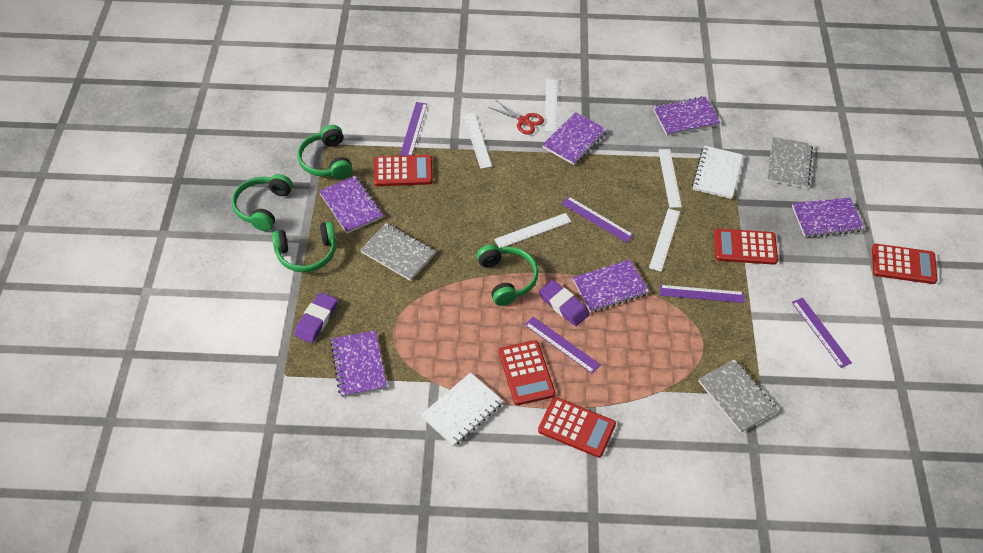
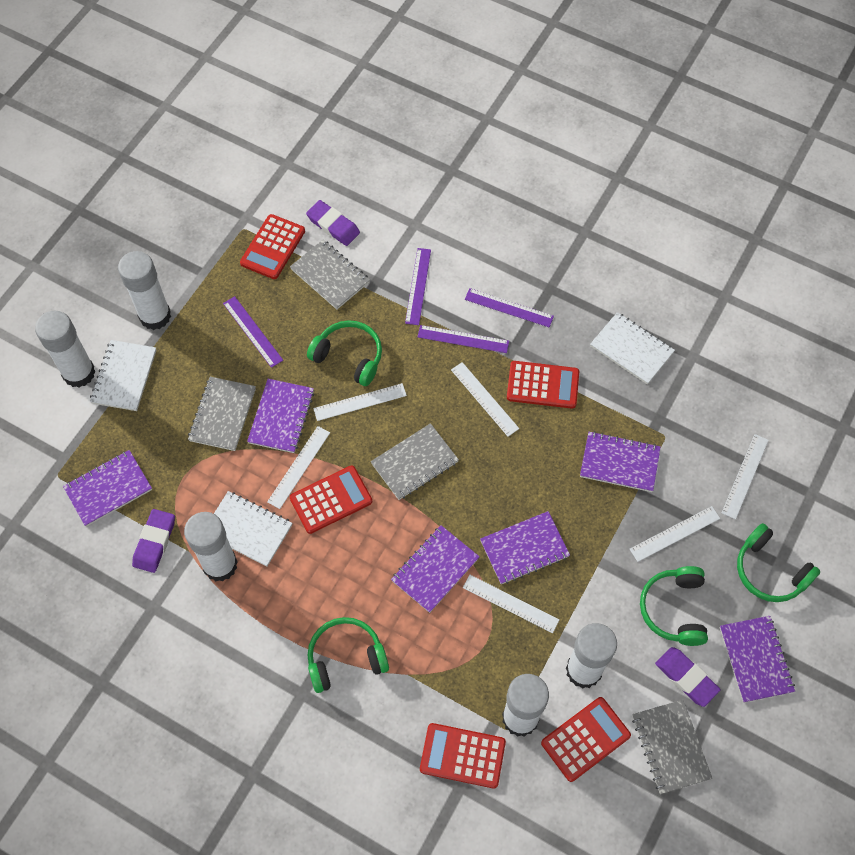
grey notebook: [360,223,436,281] [698,359,778,433] [767,137,813,189] = 3 -> [188,377,256,451] [290,240,370,310] [371,423,459,500] [632,700,713,794] = 4
purple eraser: [294,292,338,343] [539,280,590,326] = 2 -> [132,509,175,573] [306,200,360,246] [655,647,720,707] = 3
purple ruler: [400,102,427,156] [525,317,601,374] [561,196,634,243] [660,285,744,303] [792,298,852,368] = 5 -> [223,296,283,368] [405,248,431,325] [418,325,509,353] [465,288,554,327] = 4
red scissors: [489,100,544,135] = 1 -> none = 0
white glue stick: none = 0 -> [35,311,95,388] [118,251,171,330] [184,512,238,582] [502,674,549,737] [566,623,617,689] = 5
white notebook: [421,372,503,446] [692,146,743,199] = 2 -> [90,340,156,411] [214,491,292,566] [590,312,675,384] = 3
white ruler: [463,113,492,169] [494,213,571,248] [545,79,558,132] [649,208,680,272] [658,149,682,208] = 5 -> [267,426,330,509] [313,383,407,421] [451,362,519,436] [463,575,559,633] [630,506,720,562] [722,434,769,519] = 6

